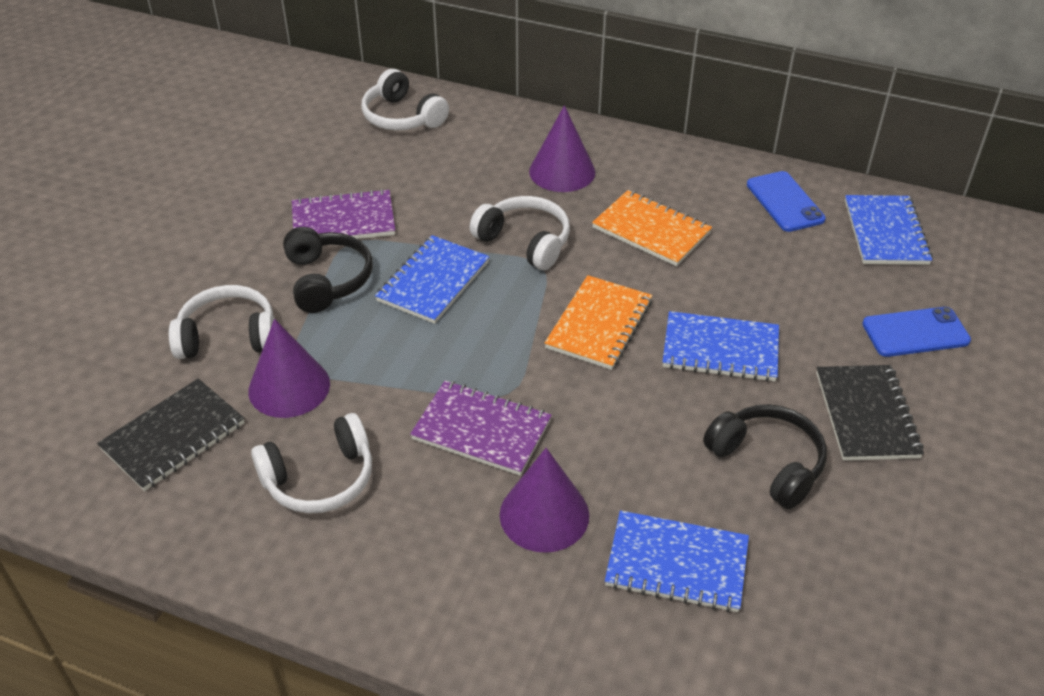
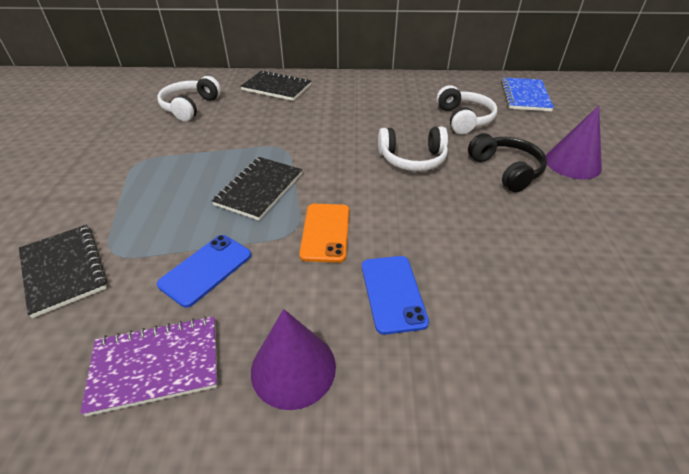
black headphones: [283,227,373,313] [703,404,827,509] = 2 -> [468,133,547,192] = 1
black notebook: [97,379,245,491] [816,365,924,461] = 2 -> [19,225,108,318] [211,157,302,220] [240,70,311,101] = 3
blue notebook: [375,235,489,324] [605,511,749,613] [662,311,779,382] [845,195,933,265] = 4 -> [501,77,554,111] = 1
orange notebook: [545,275,652,370] [592,190,712,266] = 2 -> none = 0
orange phone: none = 0 -> [299,204,349,263] = 1
purple cone: [248,319,330,418] [500,448,589,553] [529,105,595,192] = 3 -> [251,309,336,410] [546,106,602,179] = 2
purple notebook: [292,189,395,239] [410,381,552,476] = 2 -> [80,316,217,416] = 1
white headphones: [169,285,275,359] [251,413,372,514] [362,69,449,131] [470,196,570,270] = 4 -> [157,76,221,121] [378,126,448,171] [437,85,497,134] = 3

